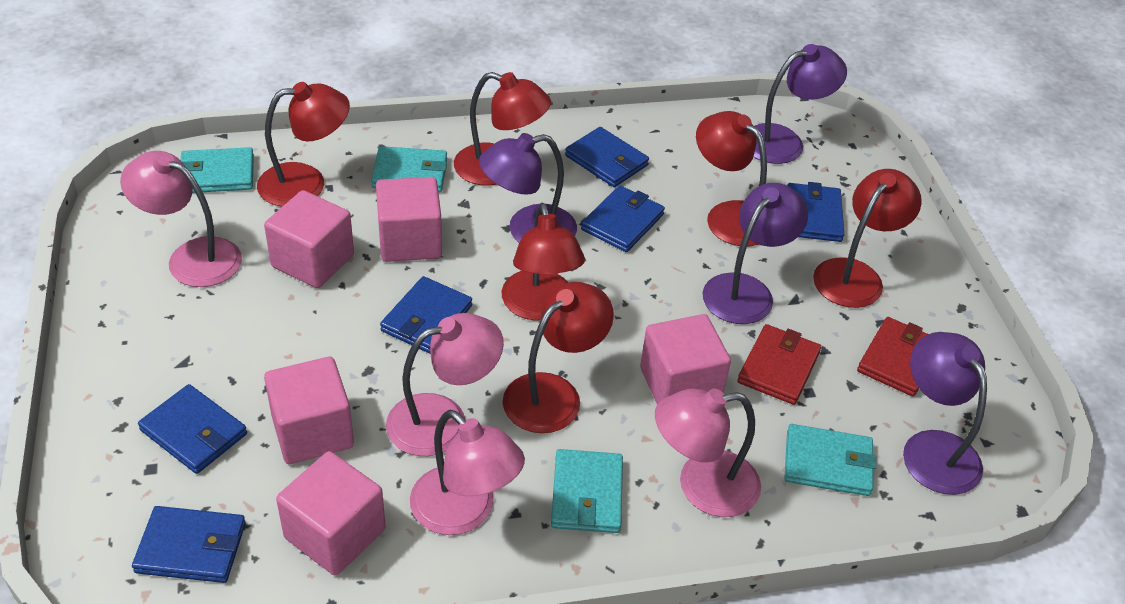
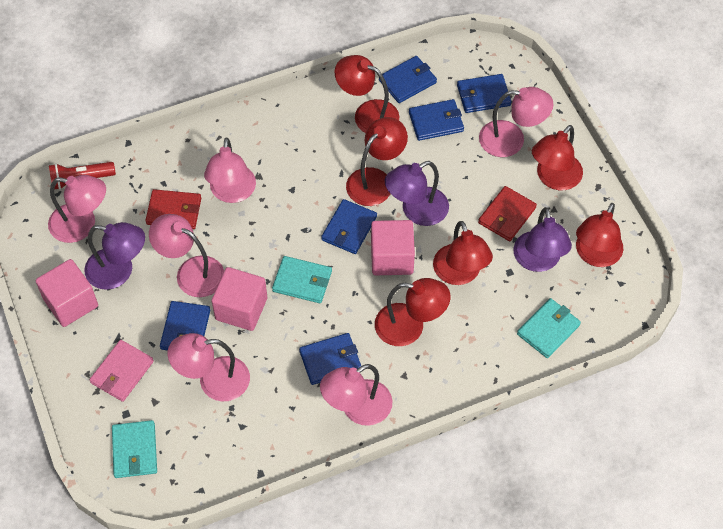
pink cube: [264,190,354,288] [264,356,354,464] [276,451,386,576] [376,177,442,262] [640,314,731,404] = 5 -> [36,259,98,327] [212,267,267,331] [371,220,415,275] = 3
pink lamp: [120,151,242,287] [386,313,504,456] [410,410,525,535] [655,388,761,517] = 4 -> [48,175,106,243] [149,214,224,297] [168,333,250,401] [204,137,256,203] [320,364,392,426] [479,87,554,157] = 6
pink wallet: none = 0 -> [89,340,154,402] = 1
purple lamp: [479,133,577,243] [702,183,808,324] [753,44,847,164] [903,332,987,495] = 4 -> [84,222,145,290] [385,161,449,226] [514,207,572,272] = 3
red flashlight: none = 0 -> [49,162,116,190] = 1
turquoise wallet: [180,147,254,193] [371,146,447,192] [551,449,623,533] [784,424,876,496] = 4 -> [112,420,157,478] [272,256,332,303] [517,298,581,358] = 3

